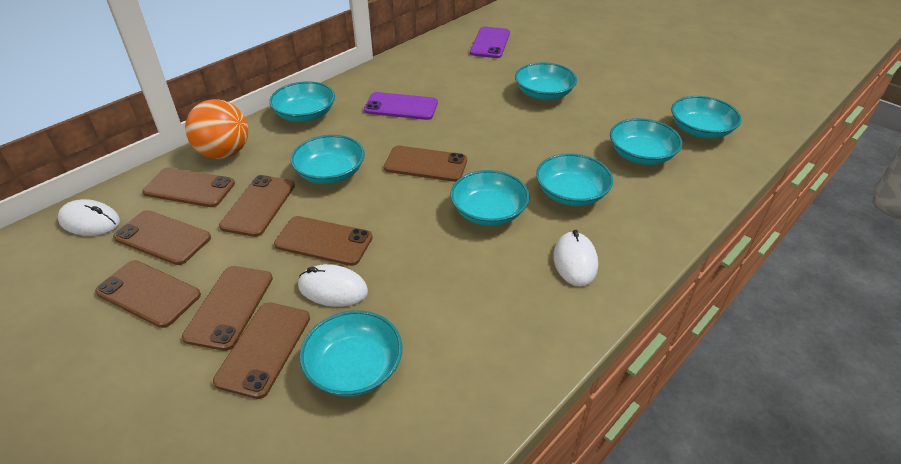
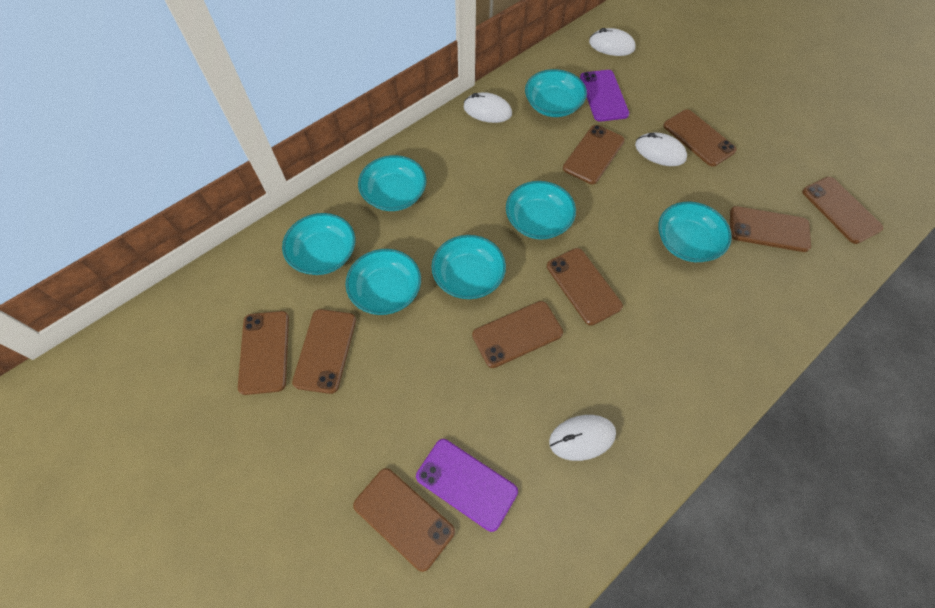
brown phone: [95,260,201,328] [113,210,211,265] [143,167,235,207] [182,266,273,351] [213,302,310,399] [219,175,295,237] [274,216,373,266] [384,146,467,182] = 8 -> [238,311,289,395] [292,309,356,394] [353,468,455,572] [472,301,563,368] [547,248,623,326] [563,125,625,184] [663,109,737,167] [730,206,811,252] [802,177,883,244] = 9
orange ball: [185,99,248,159] = 1 -> none = 0
turquoise bowl: [269,81,335,122] [291,135,365,184] [300,310,403,397] [450,170,530,226] [515,62,577,100] [536,153,613,206] [610,118,682,165] [671,96,742,139] = 8 -> [282,213,356,275] [345,249,421,315] [358,155,426,211] [431,235,506,299] [506,181,576,240] [525,69,587,117] [658,201,732,262] = 7
white mouse: [58,199,120,236] [298,264,368,307] [553,230,598,286] = 3 -> [464,92,512,123] [549,415,616,461] [589,28,635,56] [635,133,687,166] = 4

